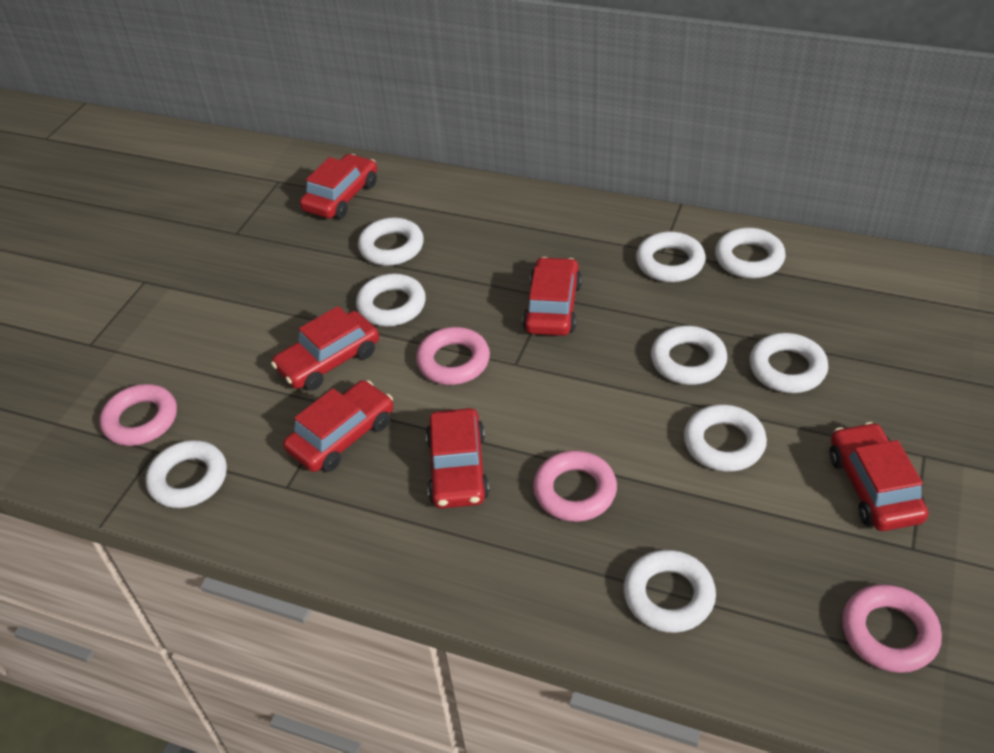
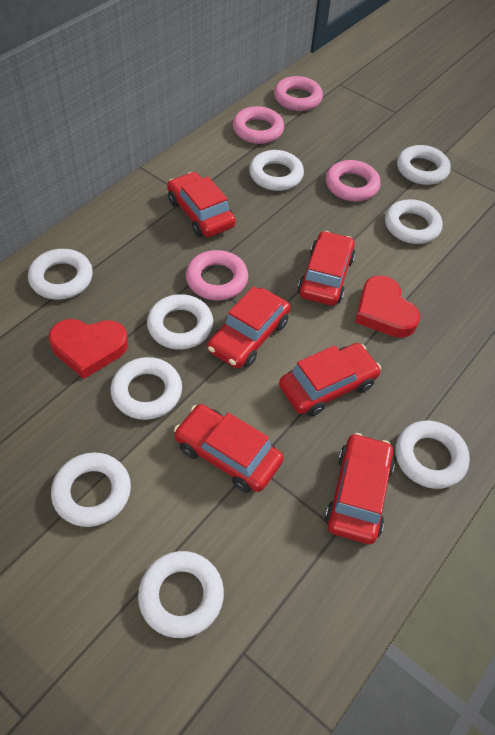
red heart: none = 0 -> [49,319,128,379] [355,275,420,338] = 2

